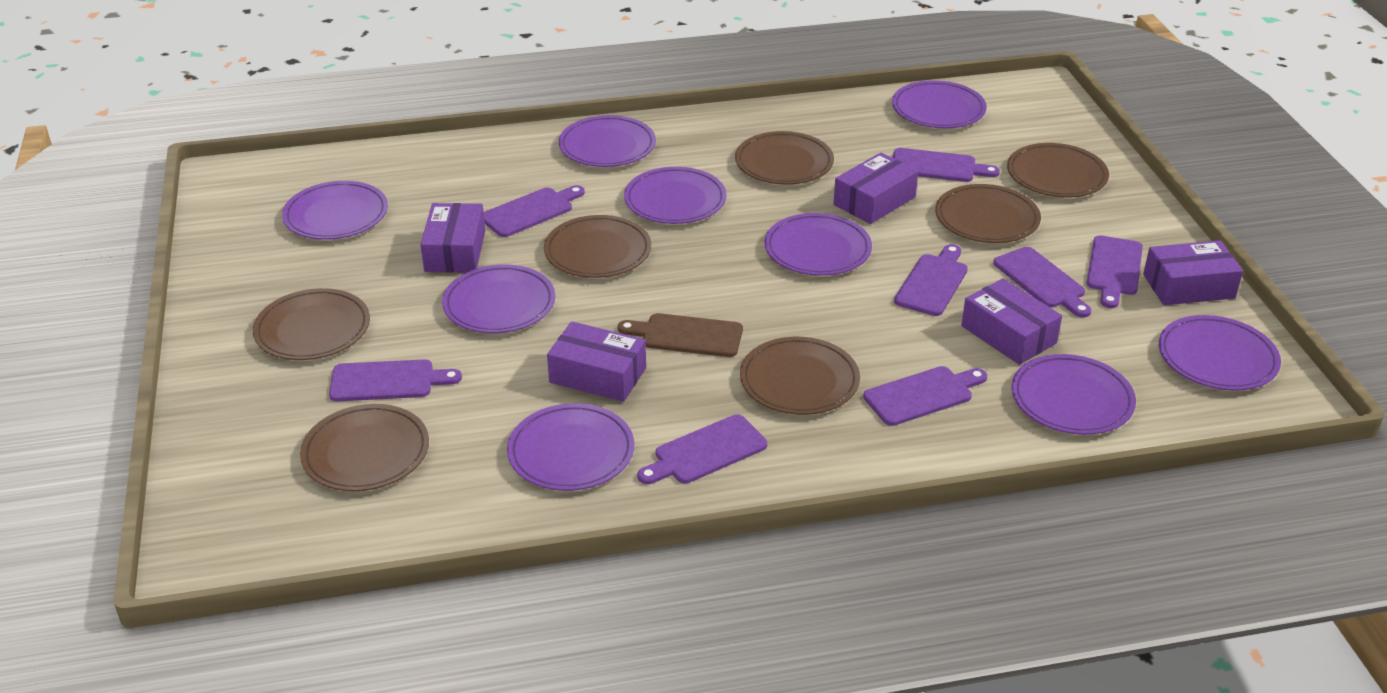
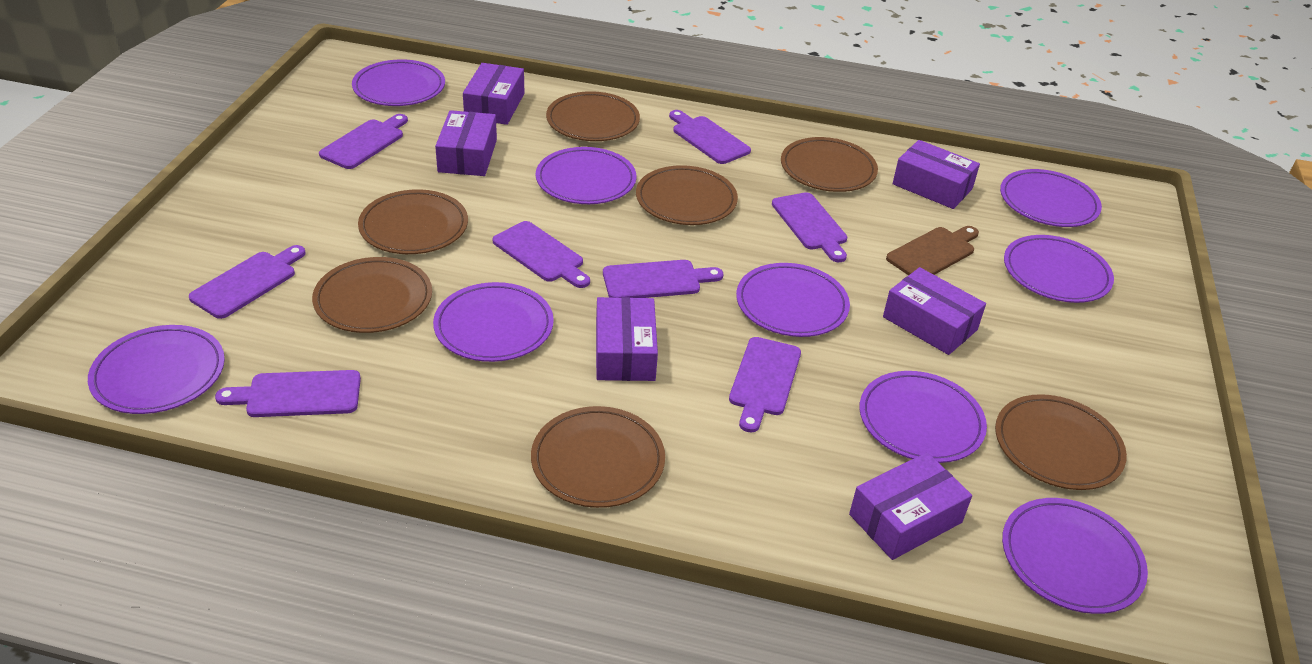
purple box: [420,203,485,272] [547,321,646,402] [833,152,918,224] [961,278,1062,365] [1143,240,1243,305] = 5 -> [435,110,497,176] [463,63,524,125] [596,297,658,381] [849,452,972,560] [883,267,986,355] [893,140,980,209] = 6

